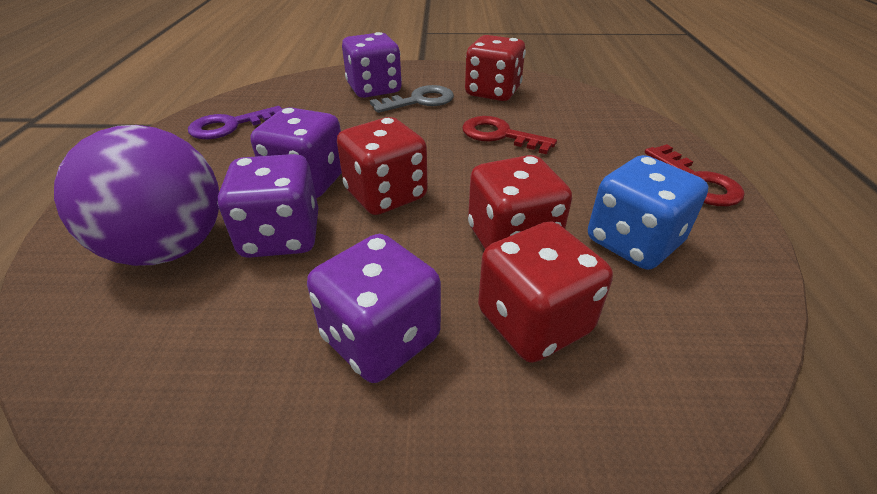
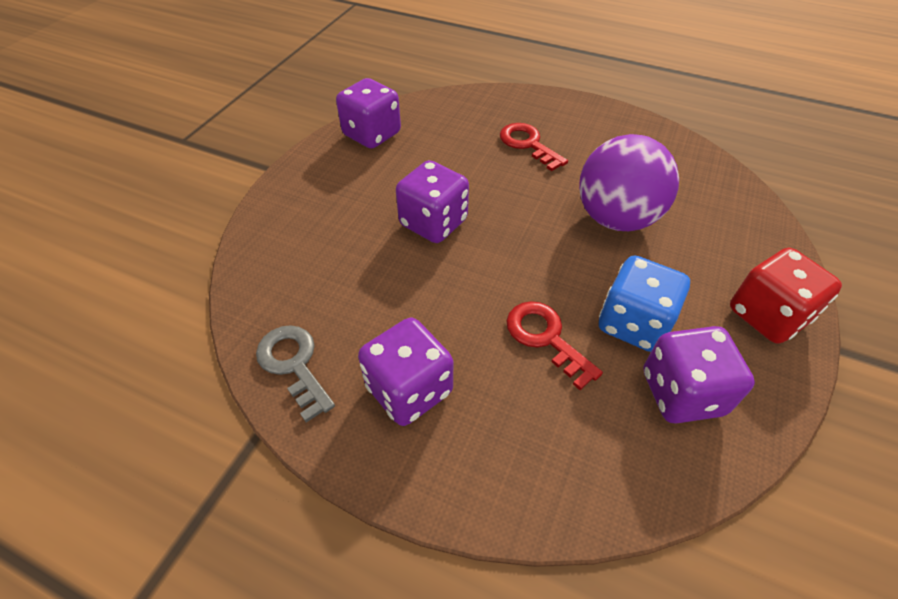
purple key: [188,106,282,139] = 1 -> none = 0
red dice: [337,117,428,215] [465,35,526,101] [468,155,572,249] [478,222,613,363] = 4 -> [730,248,842,344] = 1

